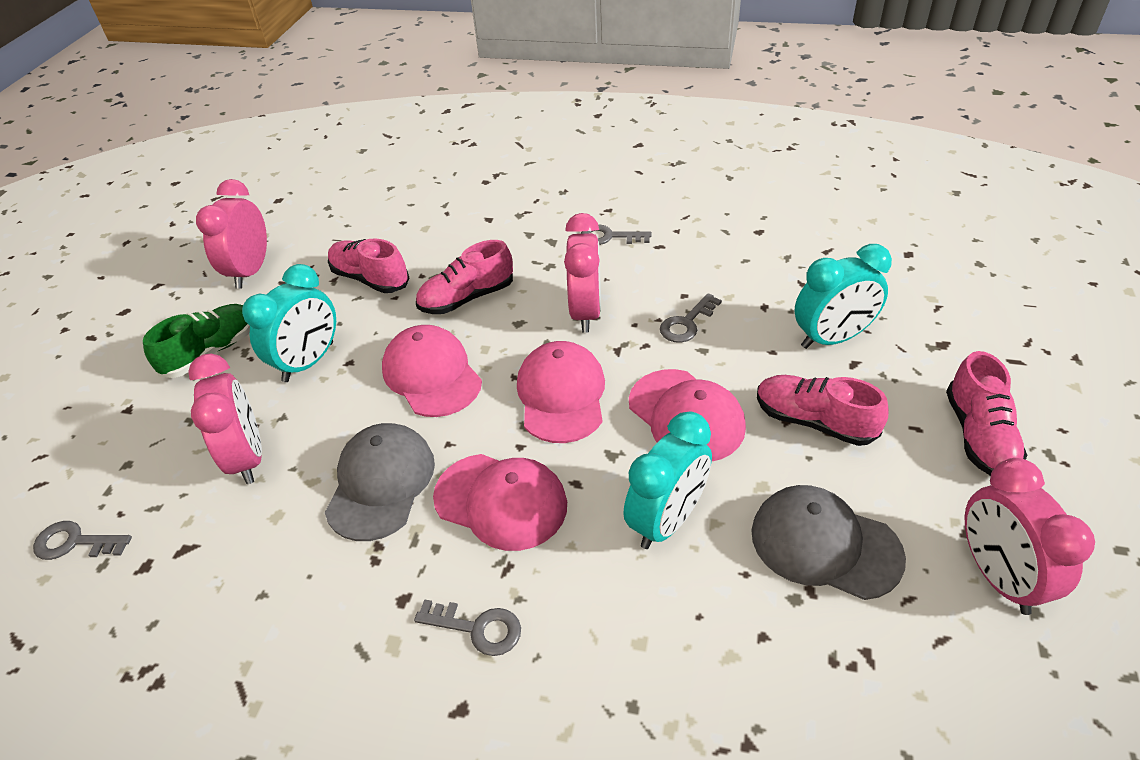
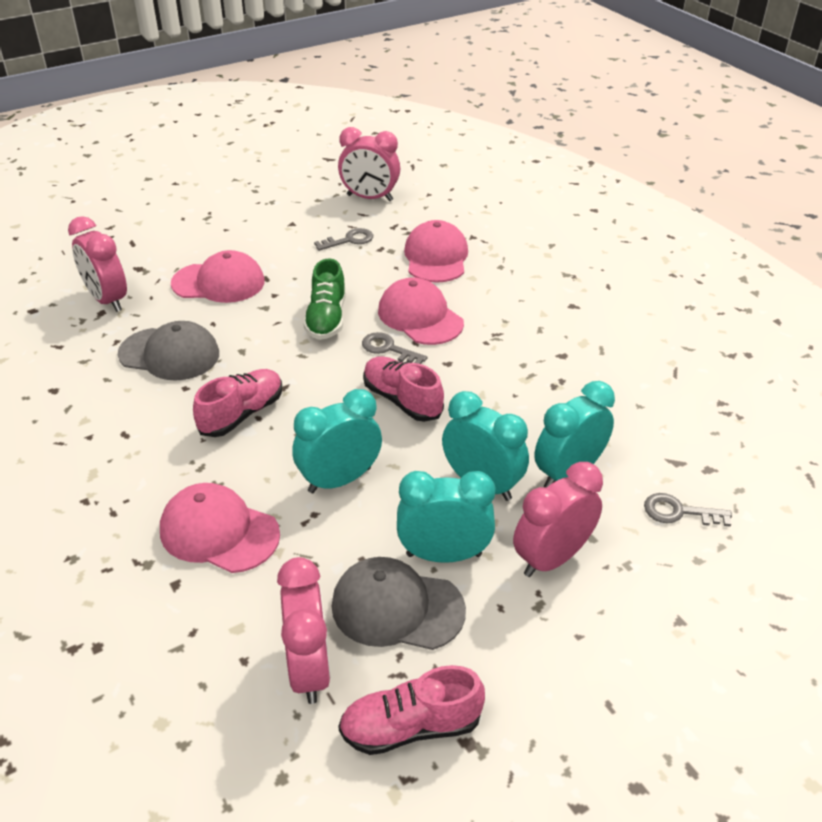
grey key: [33,521,132,560] [414,599,521,656] [581,224,652,245] [660,293,722,343] = 4 -> [314,228,373,251] [362,332,427,364] [644,493,732,527] = 3
pink shoe: [328,238,409,293] [416,240,513,314] [757,375,889,446] [946,351,1028,476] = 4 -> [193,369,282,437] [338,665,485,755] [363,356,444,422] = 3
turquoise clock: [242,264,336,382] [623,412,712,549] [794,244,892,349] = 3 -> [292,389,382,493] [397,471,495,563] [442,391,529,501] [534,381,615,488] = 4

